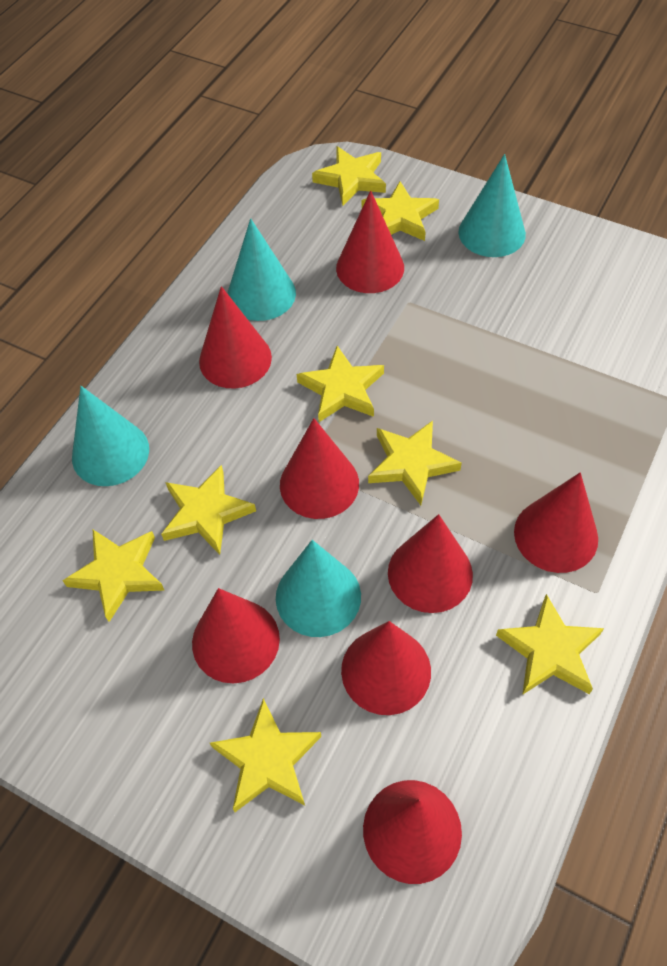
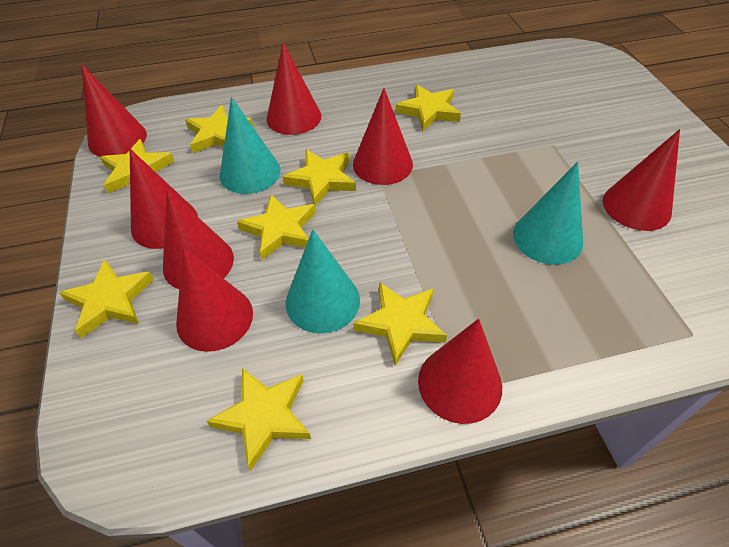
turquoise cone: [72,386,149,486] [227,218,296,321] [276,540,361,637] [459,154,526,257] = 4 -> [220,97,281,194] [286,229,360,333] [513,162,583,265] = 3

